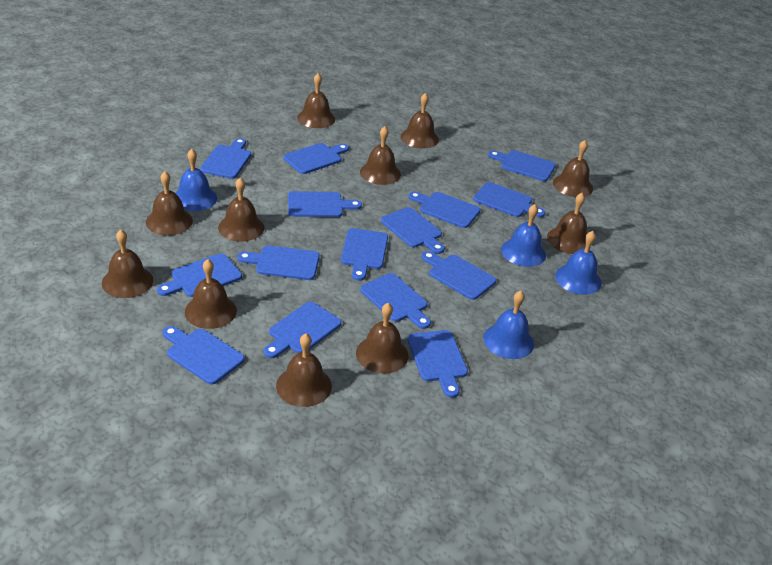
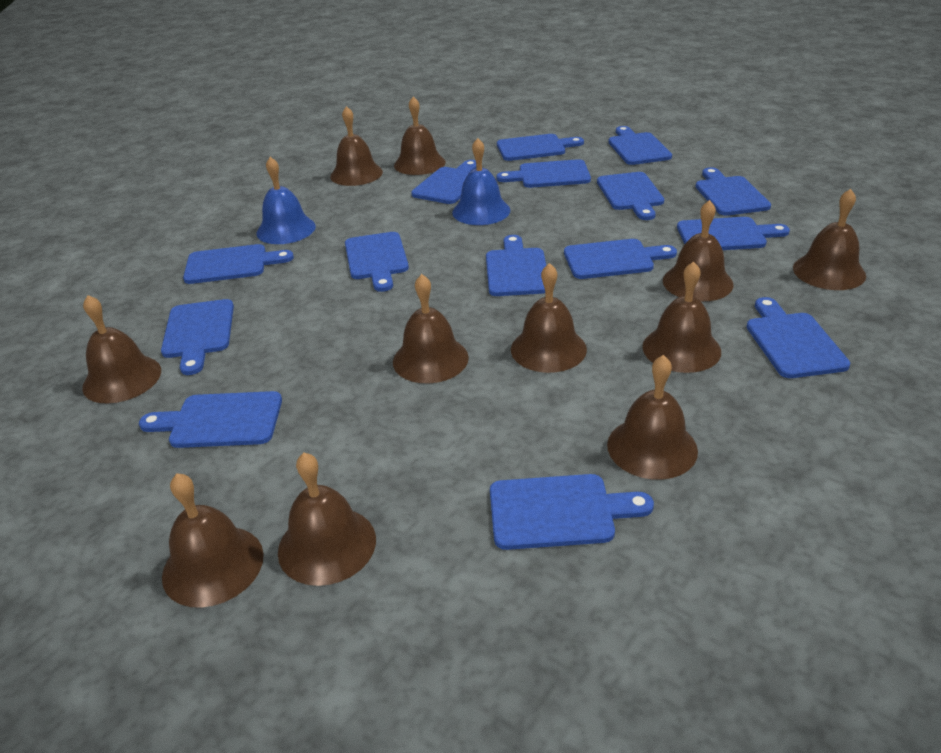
blue bell: [175,149,217,211] [483,291,534,359] [501,204,546,267] [555,231,602,295] = 4 -> [257,157,316,244] [452,138,510,225] = 2

